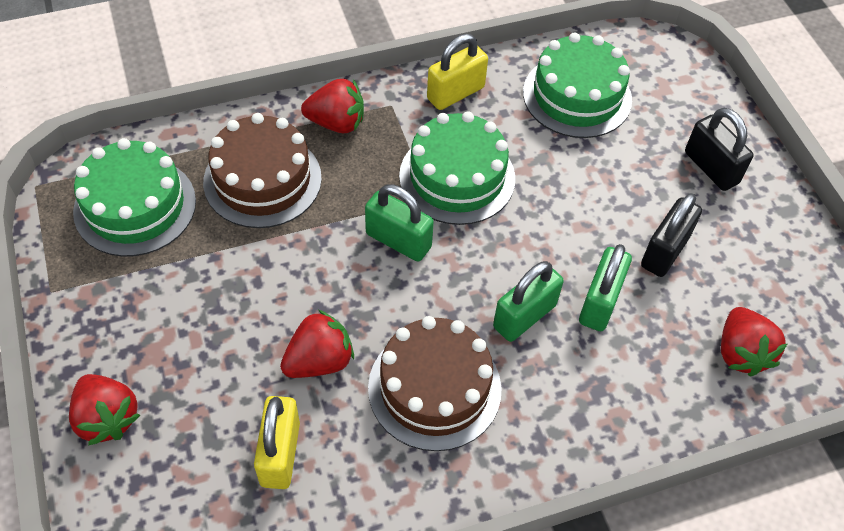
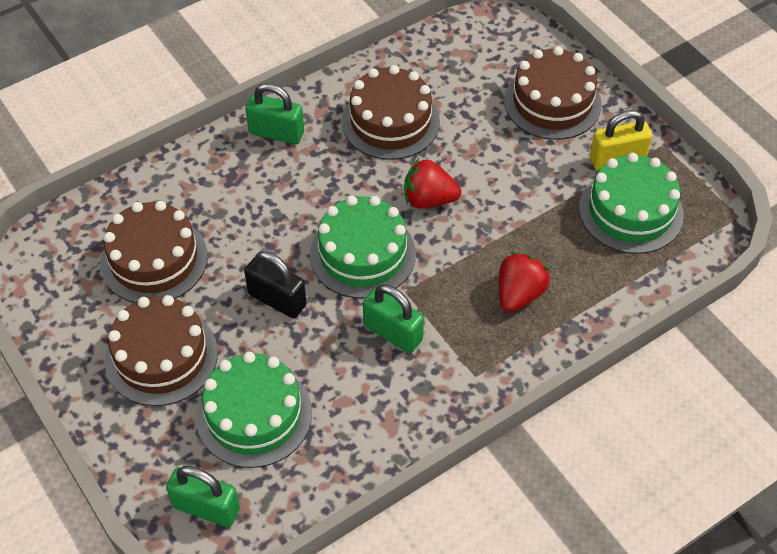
black padlock: [641,193,702,277] [685,108,754,191] = 2 -> [244,251,306,318] = 1
brown cake: [203,113,322,228] [368,316,502,451] = 2 -> [100,201,208,303] [105,295,218,406] [342,65,440,160] [504,46,602,140] = 4
red strawberry: [69,374,140,446] [280,310,354,378] [301,79,364,133] [721,307,787,376] = 4 -> [404,159,462,208] [499,252,550,312] = 2
yellow padlock: [254,396,300,489] [427,34,488,110] = 2 -> [590,110,652,170] = 1

